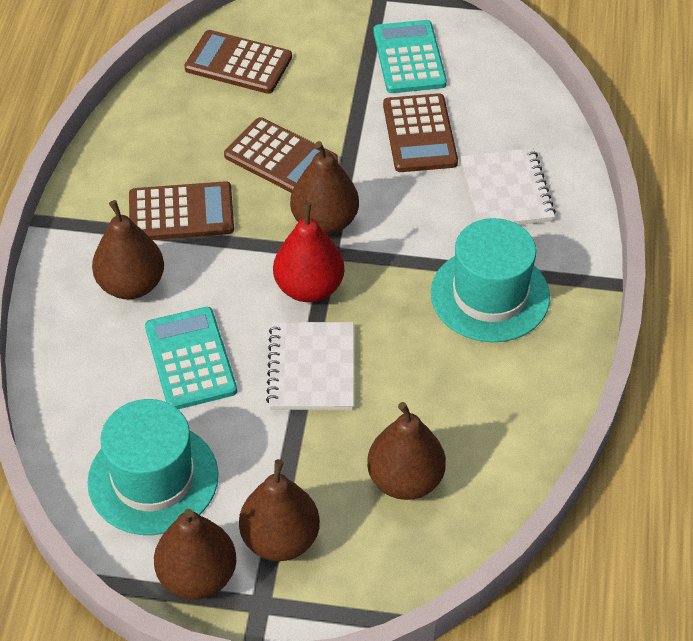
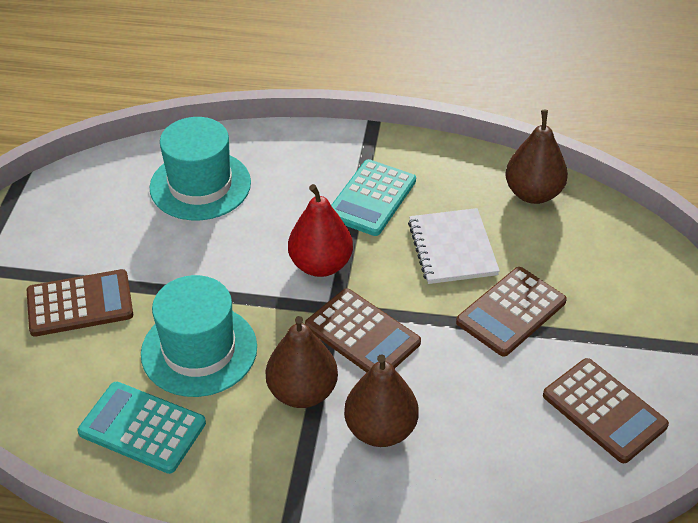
brown pear: [92,200,164,299] [154,509,236,599] [239,459,320,561] [290,141,359,235] [367,402,446,500] = 5 -> [266,316,338,408] [344,355,419,447] [505,110,568,204] = 3
white notebook: [266,322,354,410] [461,148,556,225] = 2 -> [408,208,500,284] = 1

